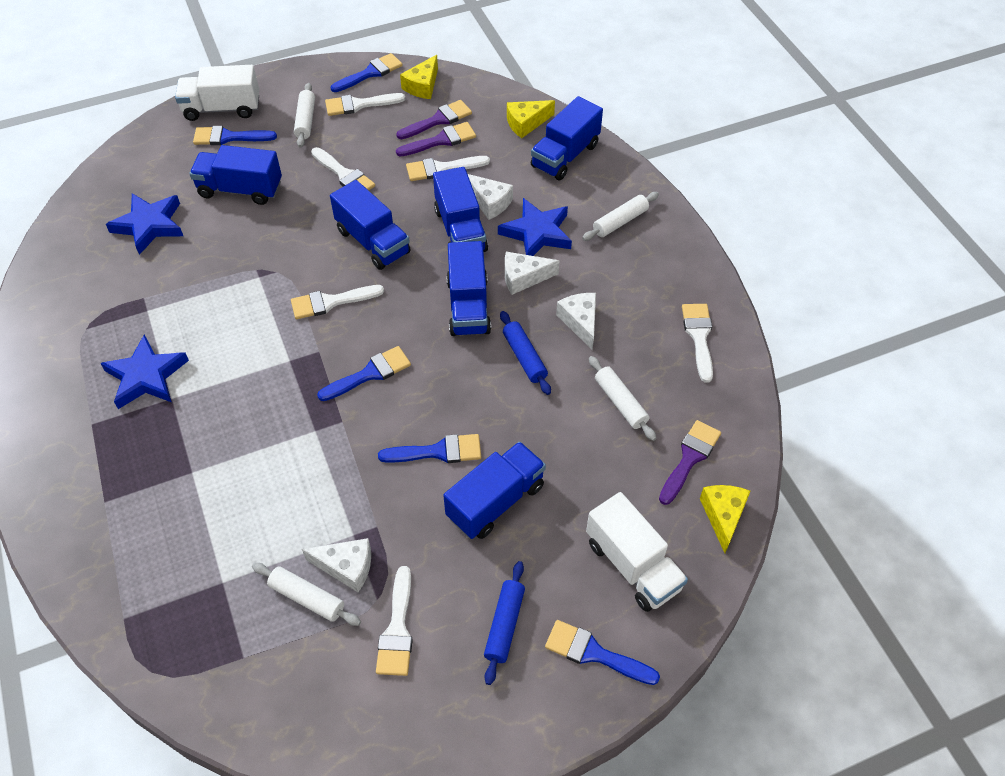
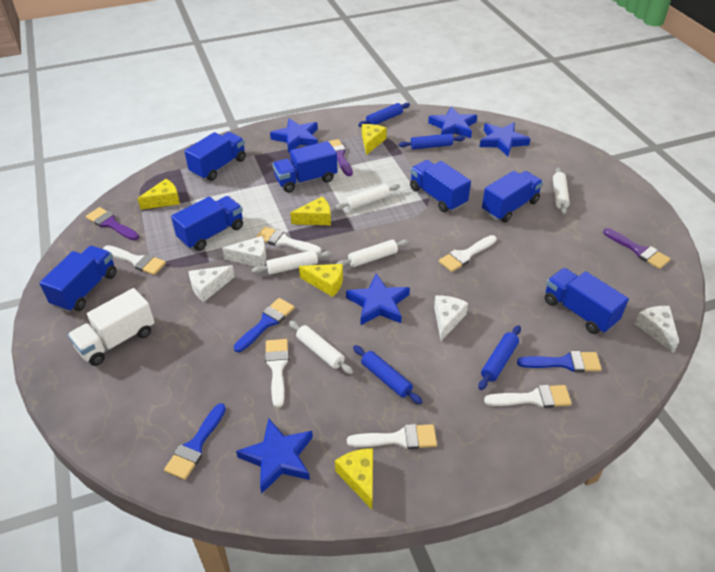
blue brush: [193,126,277,145] [317,346,411,401] [330,53,402,92] [378,434,481,463] [545,620,660,685] = 5 -> [164,403,226,480] [234,298,295,352] [517,351,602,372] = 3
blue rolling pin: [484,561,525,685] [500,311,551,395] = 2 -> [353,345,423,404] [358,103,410,127] [399,133,465,150] [478,325,521,390] = 4
blue star: [100,334,189,409] [106,193,183,255] [498,198,572,256] = 3 -> [236,418,313,494] [270,118,318,153] [346,273,410,325] [428,106,477,138] [480,122,531,156] = 5
blue truck: [189,145,282,205] [330,180,411,270] [433,167,488,252] [443,442,546,539] [446,241,491,336] [531,96,603,180] = 6 -> [39,246,116,312] [171,196,243,251] [184,132,246,181] [273,141,338,192] [410,160,471,212] [482,171,543,222] [545,268,629,334] = 7
white rolling pin: [252,563,361,626] [294,83,315,148] [582,192,659,241] [589,356,656,441] = 4 -> [252,250,332,275] [289,321,353,374] [334,184,400,210] [336,239,409,267] [553,167,570,215] = 5
white truck: [175,65,259,121] [586,492,688,612] = 2 -> [68,288,155,366] = 1
yellow cheese: [400,55,438,99] [507,100,555,138] [700,485,750,553] = 3 -> [137,179,180,210] [290,197,331,225] [299,264,343,297] [335,448,373,509] [362,124,387,155] = 5

